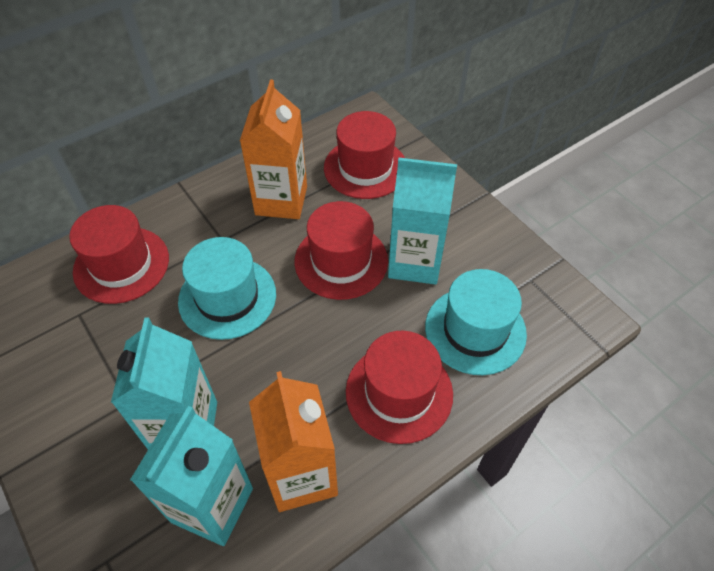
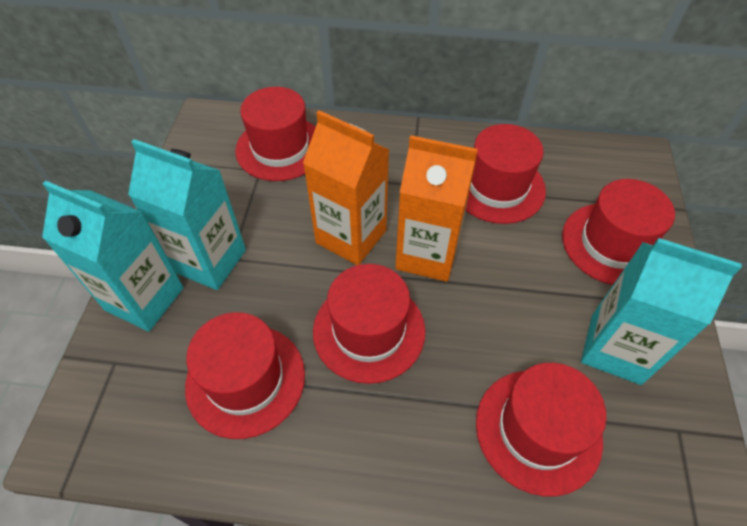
red hat: [69,205,169,304] [294,201,388,300] [324,111,405,199] [346,330,453,444] = 4 -> [185,312,305,439] [235,87,316,181] [313,264,425,384] [465,124,546,224] [476,363,606,497] [562,179,675,285] = 6
turquoise hat: [178,237,276,340] [425,269,527,375] = 2 -> none = 0

